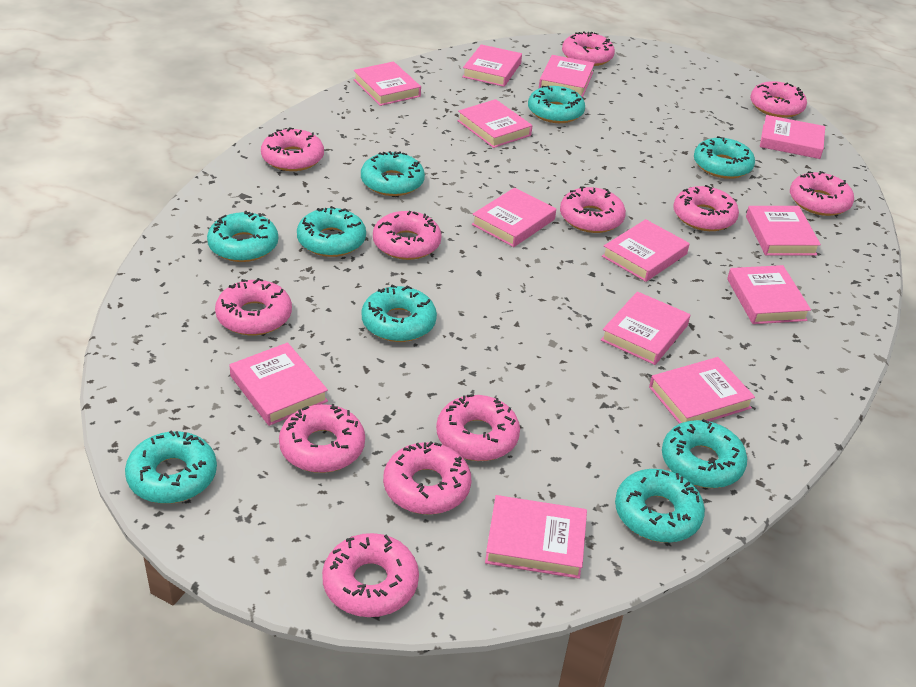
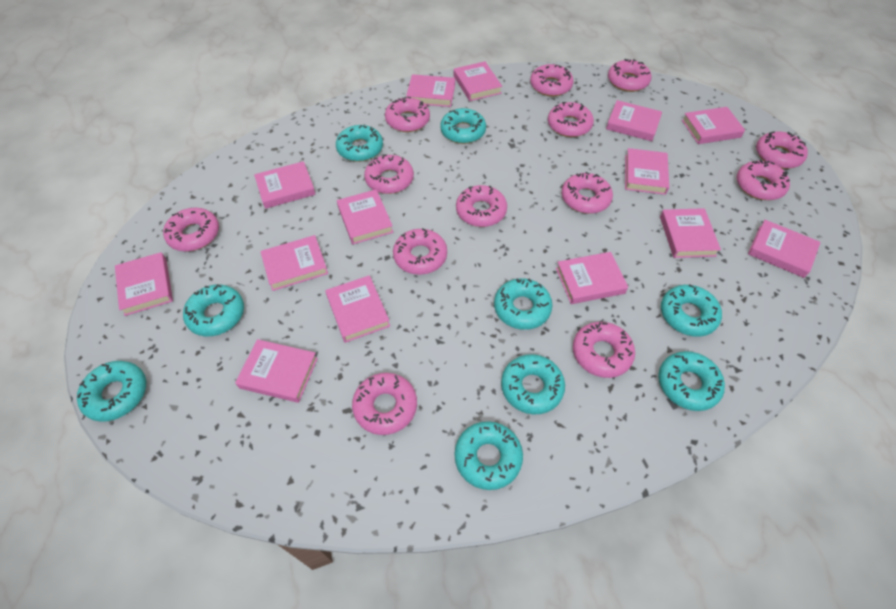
pink book: [229,342,328,426] [354,61,421,106] [457,99,532,148] [462,44,522,87] [472,188,556,247] [485,495,587,579] [539,55,595,97] [601,291,690,365] [602,219,690,282] [649,357,755,424] [727,265,811,324] [746,206,821,255] [760,115,825,159] = 13 -> [115,252,173,316] [235,339,318,403] [254,161,316,209] [260,235,328,291] [325,275,390,343] [337,189,393,244] [406,74,455,107] [454,62,502,101] [556,252,628,304] [606,100,662,141] [625,148,669,195] [660,208,721,258] [682,107,745,144] [748,220,821,278] = 14
pink donut: [215,278,292,335] [261,128,324,171] [279,404,365,473] [322,533,419,617] [373,211,442,260] [383,441,471,515] [436,394,520,461] [560,186,626,233] [562,32,615,66] [673,185,739,231] [750,81,807,118] [790,171,854,216] = 12 -> [163,208,219,252] [352,373,417,435] [364,154,414,194] [385,97,430,132] [393,228,447,275] [456,185,507,227] [530,64,573,96] [548,102,594,137] [562,172,613,214] [573,322,635,378] [608,59,652,92] [737,160,790,200] [756,131,808,169] = 13

